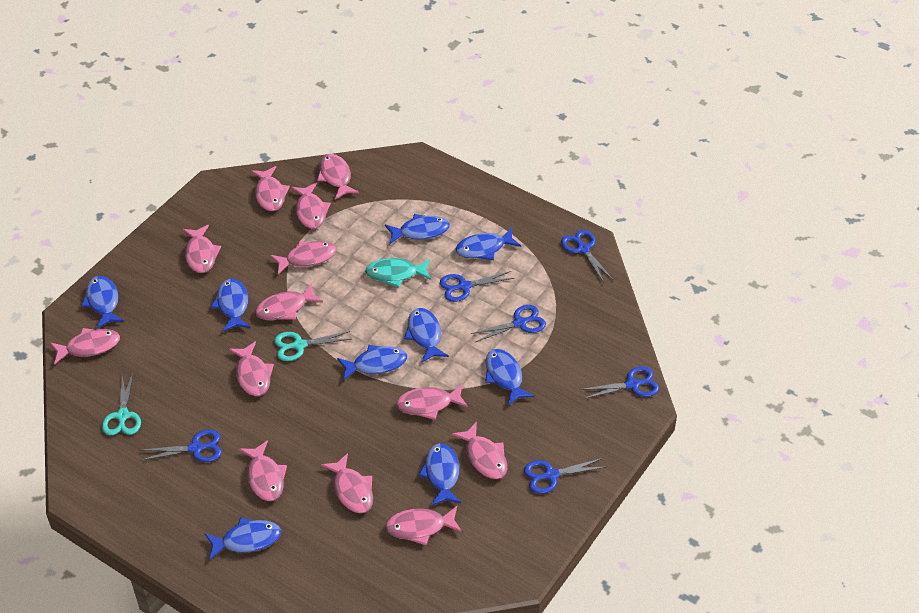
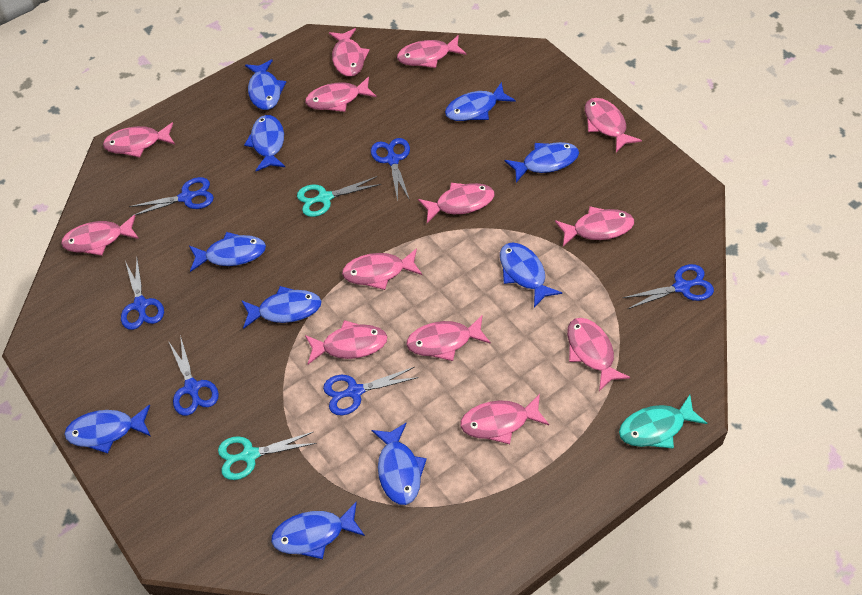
blue fish: [81,276,124,329] [204,517,281,560] [211,279,250,332] [337,345,407,381] [385,214,450,244] [404,308,449,363] [418,443,461,506] [456,228,521,260] [485,349,534,405] = 9 -> [64,405,150,454] [189,232,266,272] [241,286,322,329] [244,115,285,171] [245,59,286,110] [271,501,365,559] [371,423,427,505] [445,82,516,121] [500,243,562,308] [504,142,579,182] = 10

